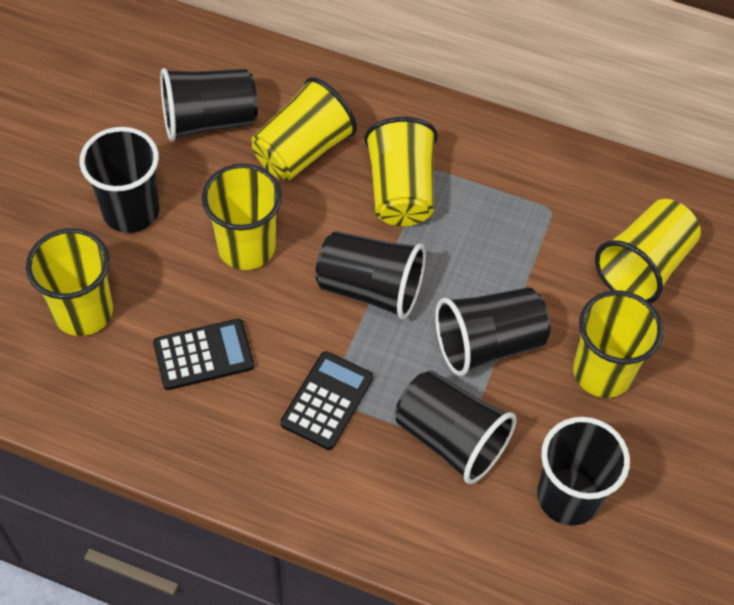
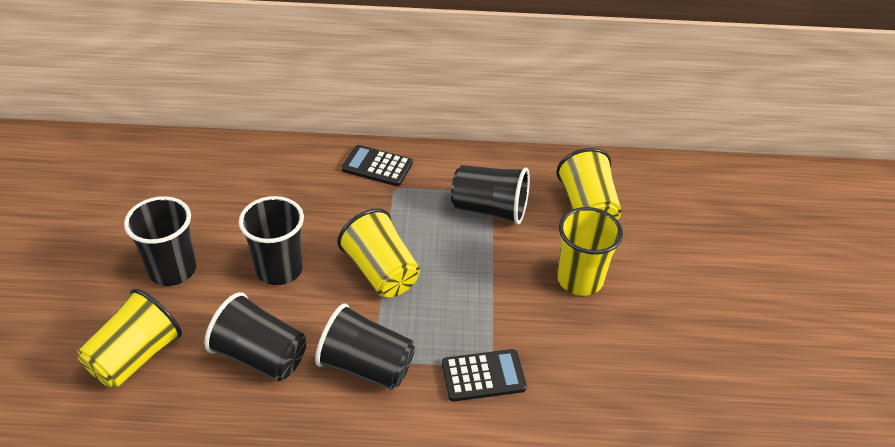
black cup: [79,127,159,233] [160,68,258,141] [316,231,426,320] [395,370,517,484] [435,287,550,376] [537,417,630,526] = 6 -> [124,196,196,286] [204,292,306,381] [239,196,304,285] [315,303,415,390] [451,165,530,225] = 5
yellow cup: [26,228,113,336] [202,164,282,270] [252,77,357,181] [364,117,438,226] [573,290,663,398] [595,199,701,303] = 6 -> [77,289,182,388] [337,209,420,297] [556,148,621,220] [557,207,623,296] = 4

